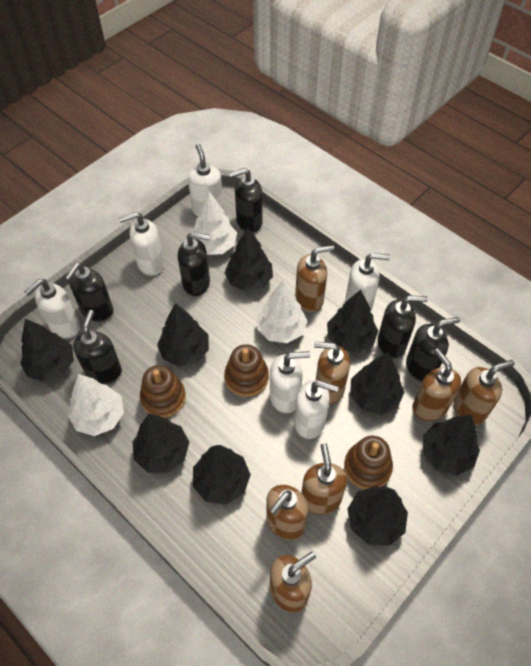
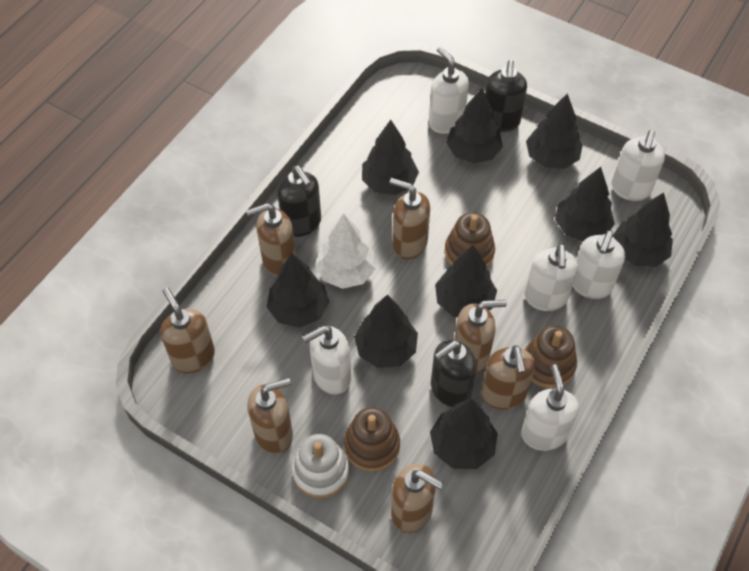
black soap dispenser: [65,263,113,322] [73,310,122,384] [178,232,210,296] [229,168,263,233] [377,296,428,358] [406,317,460,382] = 6 -> [277,166,321,237] [431,340,477,408] [485,60,527,132] = 3
white stacking toy: none = 0 -> [292,434,349,499] = 1
white tree: [68,374,124,436] [192,192,237,255] [257,280,308,343] = 3 -> [315,213,376,289] = 1

